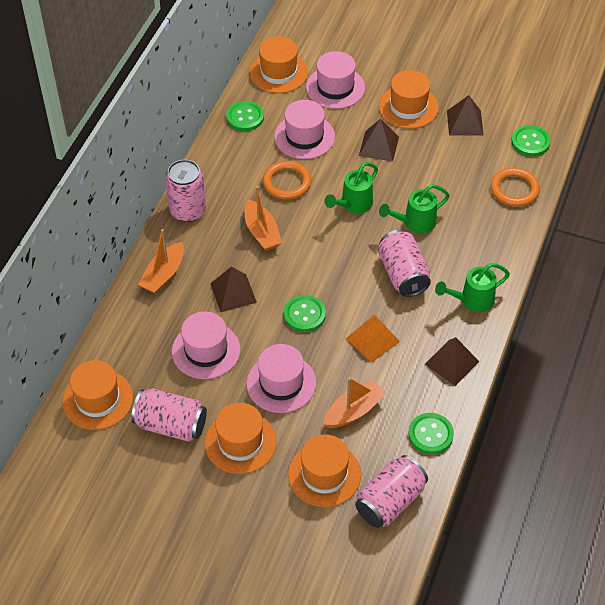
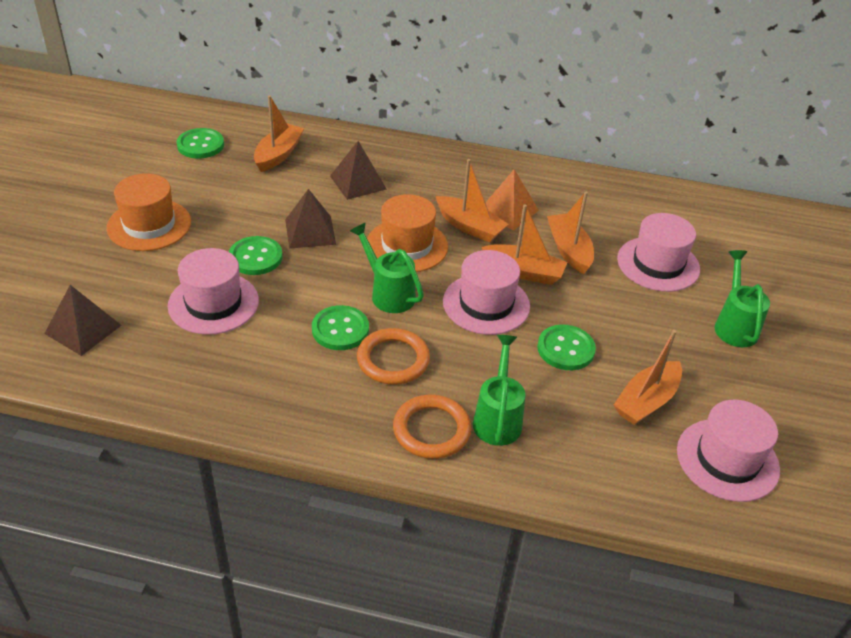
brown pyramid: [210,267,257,312] [359,119,399,162] [425,337,479,386] [447,95,484,136] = 4 -> [44,285,122,356] [285,189,336,249] [330,141,387,200] = 3
orange boat: [138,229,184,294] [245,186,282,251] [323,377,386,428] = 3 -> [254,95,304,172] [436,159,508,242] [482,204,567,285] [547,192,594,274] [614,330,682,425] = 5
orange hat: [62,360,133,430] [205,403,277,474] [250,36,308,93] [288,434,361,507] [379,70,439,129] = 5 -> [106,173,191,251] [367,194,448,272] = 2
pink can: [131,388,207,442] [165,159,206,222] [355,455,428,528] [378,230,431,297] = 4 -> none = 0

